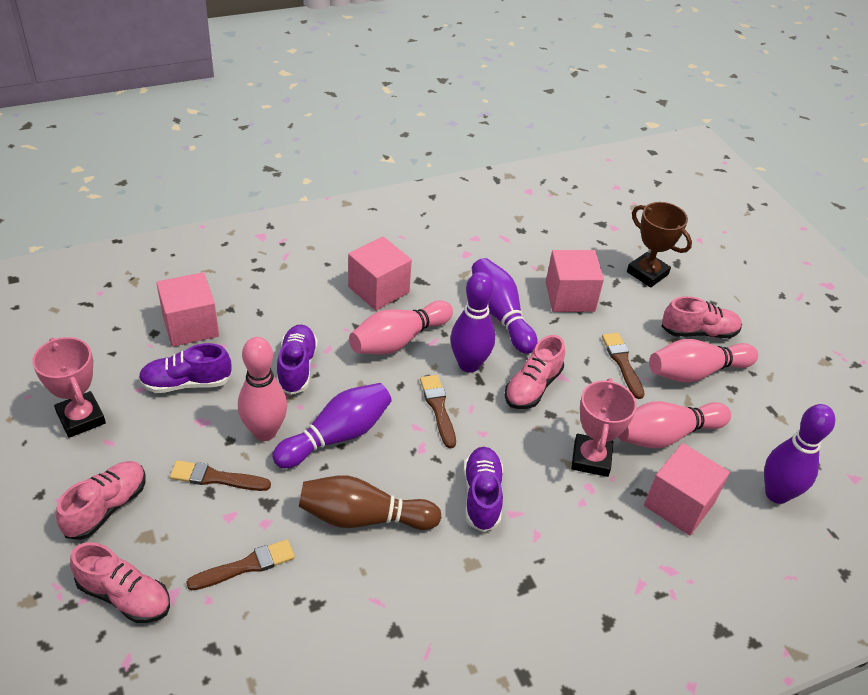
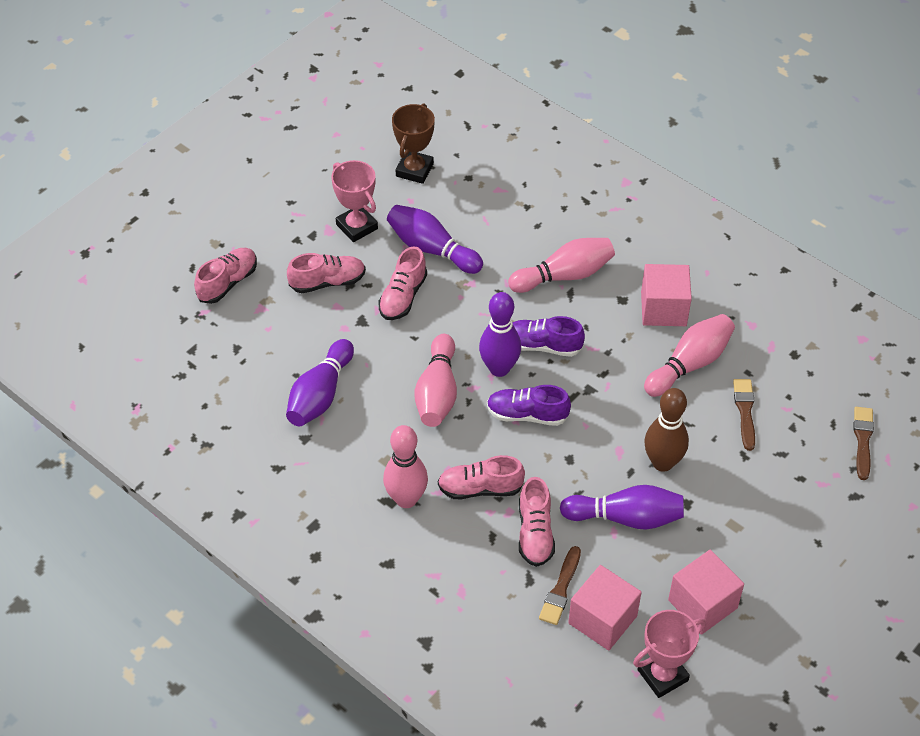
brown brush: [170,460,271,491] [186,539,295,590] [420,375,456,448] [602,333,645,399] = 4 -> [539,546,581,625] [733,379,755,451] [854,407,874,480] = 3
pink cube: [156,272,219,347] [348,237,412,310] [546,250,604,312] [644,443,730,536] = 4 -> [568,565,642,650] [641,264,692,326] [668,550,744,635] = 3
pink shoe: [56,461,146,540] [70,542,170,623] [505,335,565,409] [662,296,742,339] = 4 -> [194,248,257,304] [287,253,366,293] [378,246,427,320] [438,455,525,499] [519,477,555,567] = 5
purple shoe: [138,343,232,393] [277,324,318,395] [464,447,503,532] = 3 -> [487,385,571,426] [513,316,585,357] = 2

